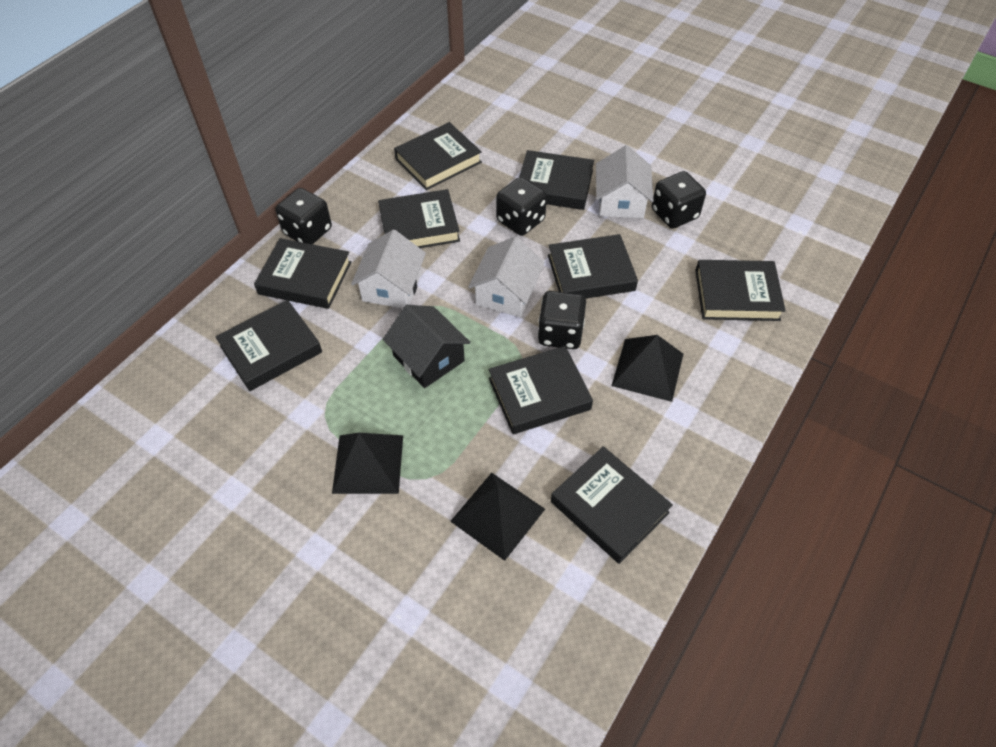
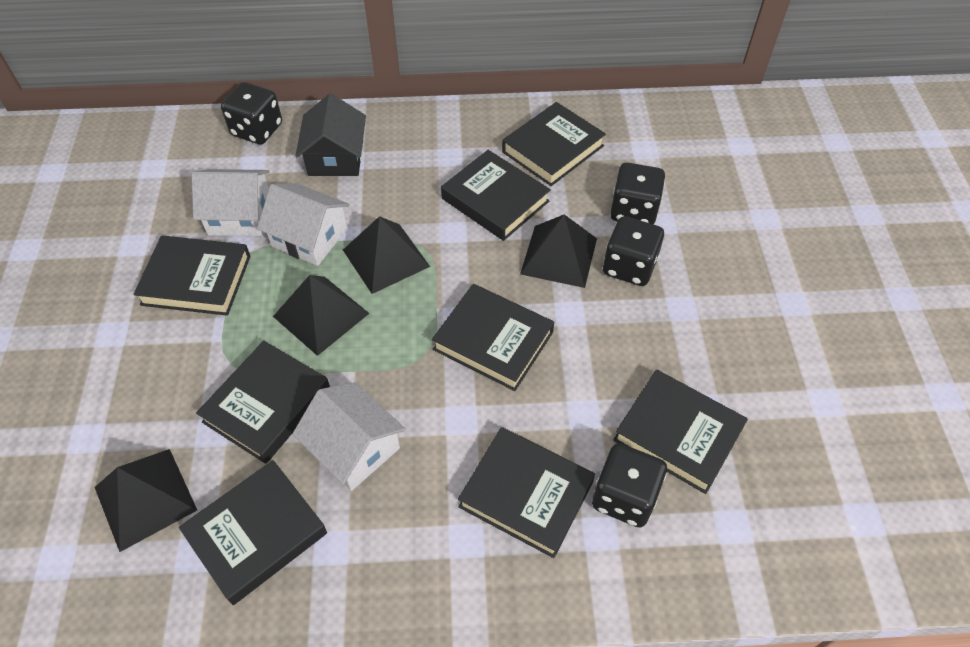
black book: [215,300,322,391] [254,238,351,309] [378,189,460,248] [394,122,482,190] [489,346,593,434] [519,150,594,210] [548,234,638,299] [551,446,673,564] [695,260,786,321] = 9 -> [134,236,251,316] [179,460,327,605] [196,341,330,464] [432,284,554,391] [441,150,551,241] [458,427,595,558] [502,102,606,186] [614,369,748,494] = 8
black pyramid: [332,433,403,494] [450,473,545,561] [612,335,683,402] = 3 -> [95,449,197,552] [273,275,370,356] [343,216,430,294] [520,214,597,288] = 4

